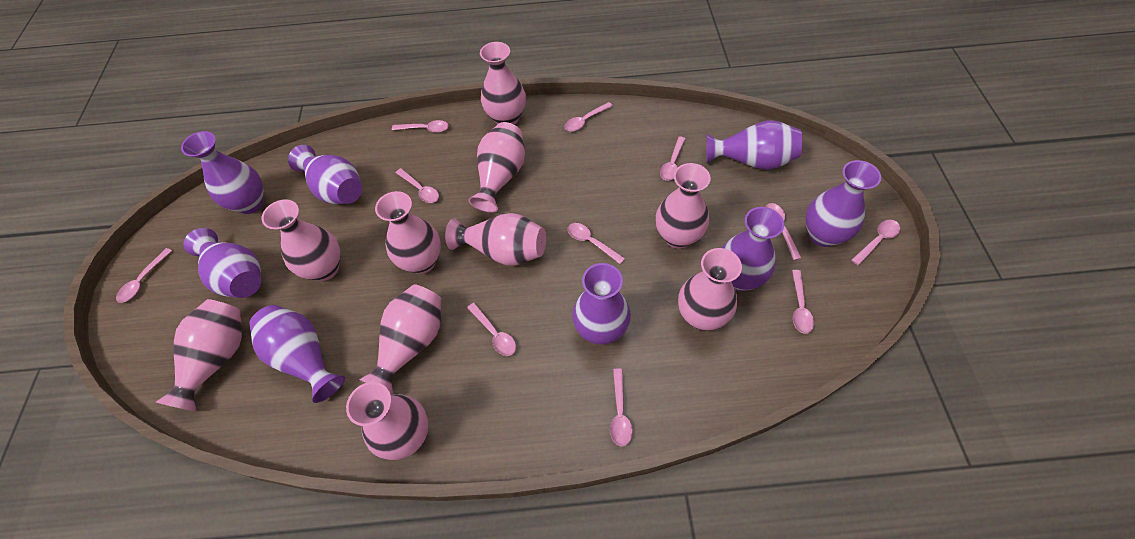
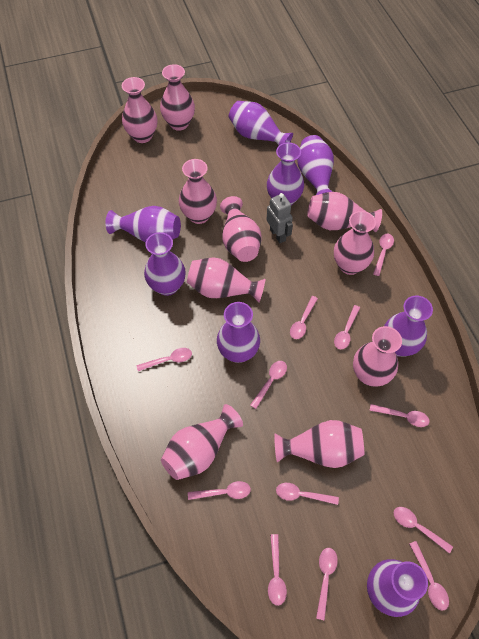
grey robot: none = 0 -> [267,193,293,243] = 1
pink spoon: [116,248,172,303] [392,120,449,133] [396,168,439,203] [467,303,516,356] [565,102,613,132] [568,223,625,264] [610,369,633,446] [660,137,686,181] [765,203,801,260] [792,270,814,334] [851,220,900,266] = 11 -> [136,348,192,371] [188,481,251,500] [250,361,287,409] [268,534,287,606] [276,483,339,505] [290,296,318,339] [316,548,338,620] [334,305,360,349] [369,404,430,427] [373,234,394,276] [394,507,453,553] [409,541,449,611] = 12

